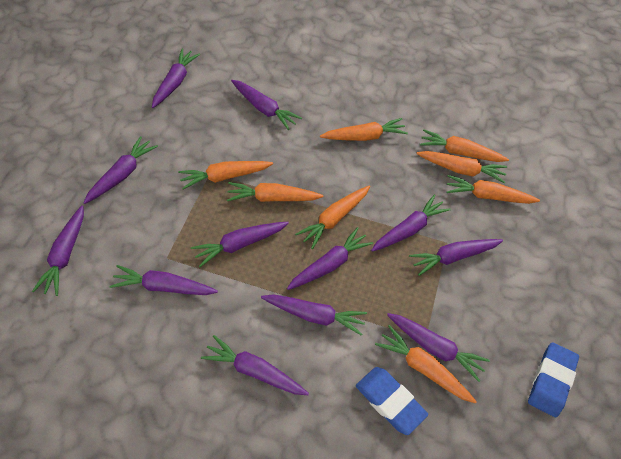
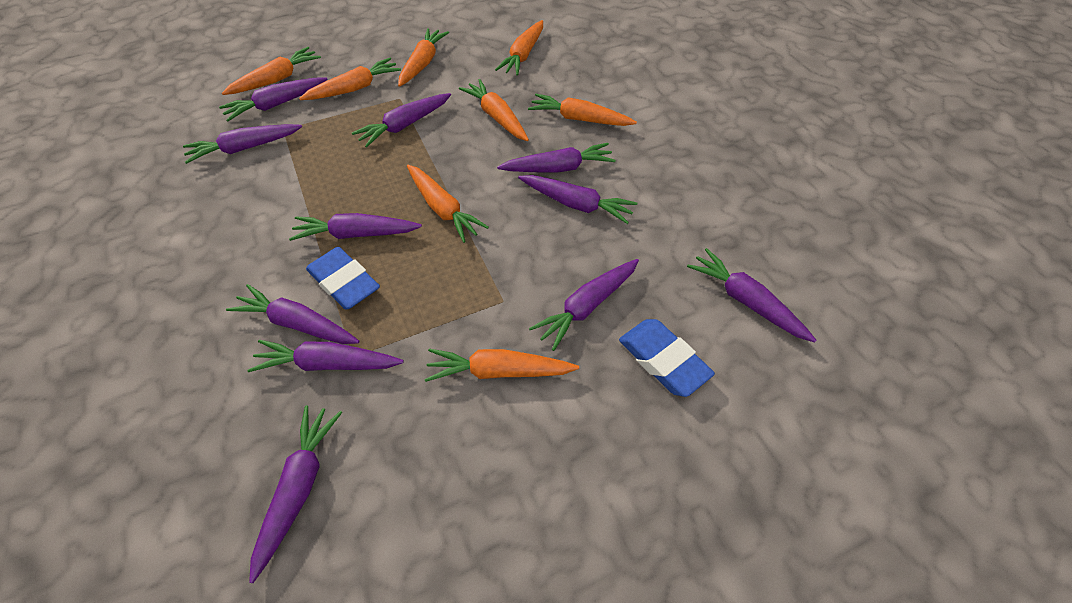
purple carrot: [32,206,84,296] [83,136,158,204] [110,265,218,295] [152,48,200,108] [191,222,289,267] [201,335,309,395] [231,80,302,130] [261,294,367,336] [287,227,373,290] [371,194,450,252] [387,313,490,382] [409,239,503,276] = 12 -> [183,124,302,164] [219,78,328,122] [226,284,360,344] [247,340,404,372] [249,405,342,583] [289,213,422,241] [352,93,451,148] [497,143,616,173] [518,175,637,224] [529,259,639,351] [687,248,816,343] = 11

